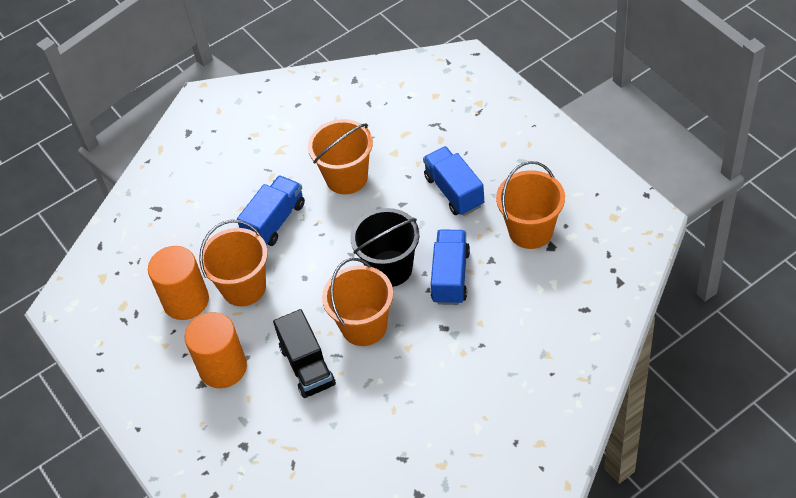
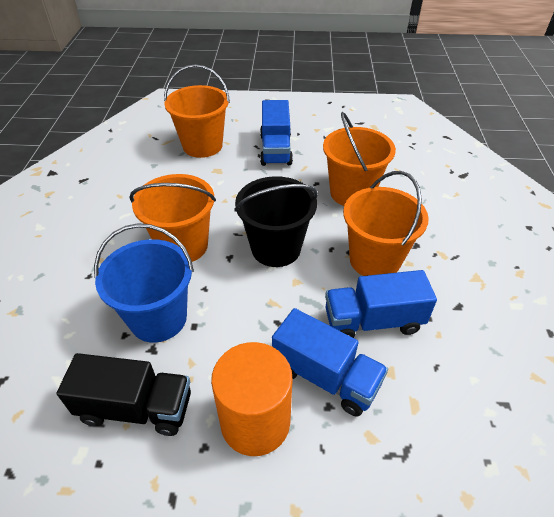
blue bucket: none = 0 -> [94,223,194,343] = 1
orange cylinder: [148,246,209,320] [185,312,247,388] = 2 -> [211,342,293,456] = 1

